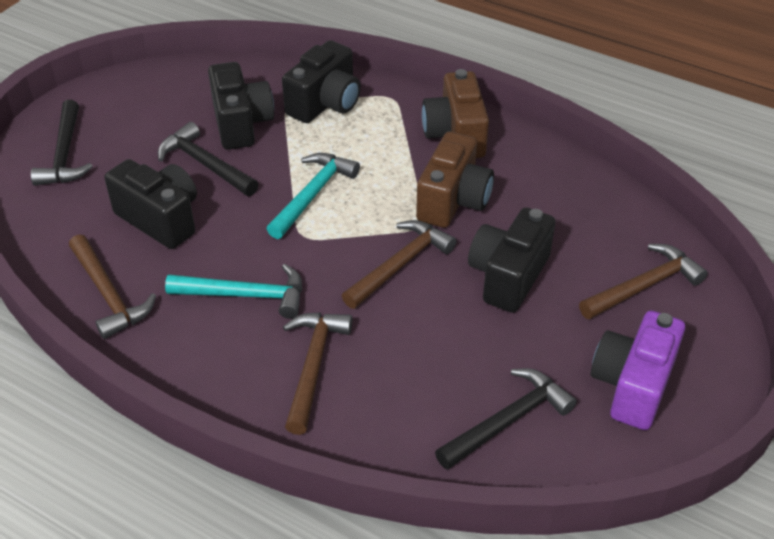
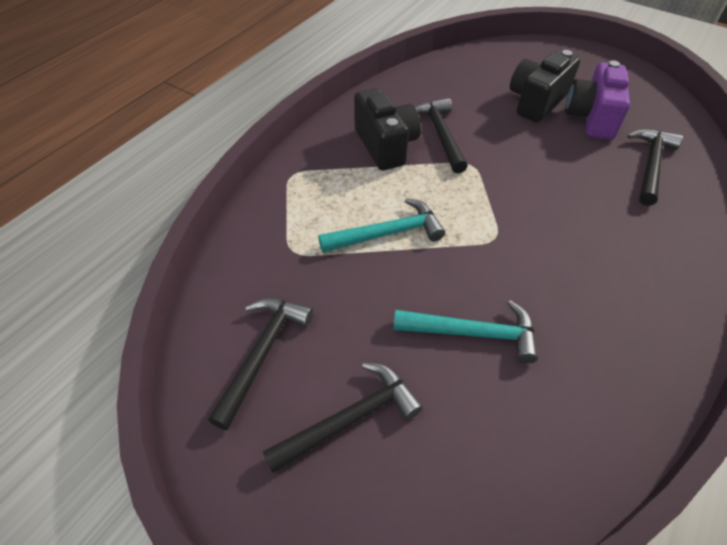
black camera: [104,159,197,249] [208,62,274,150] [282,40,361,123] [468,207,556,313] = 4 -> [354,88,421,171] [510,50,580,123] = 2
black hammer: [31,100,93,186] [158,122,258,196] [435,368,577,470] = 3 -> [208,298,313,430] [263,363,423,473] [415,98,468,173] [627,129,683,206] = 4
brown camera: [416,132,494,228] [422,69,489,158] = 2 -> none = 0
brown hammer: [69,234,156,339] [283,312,352,435] [342,220,456,309] [579,244,708,320] = 4 -> none = 0

